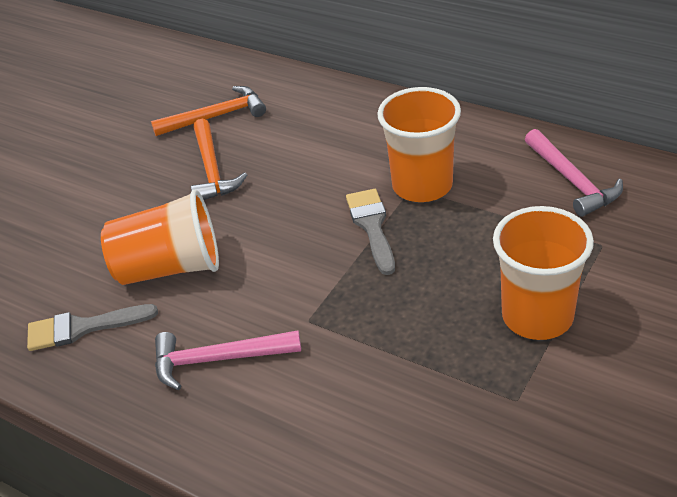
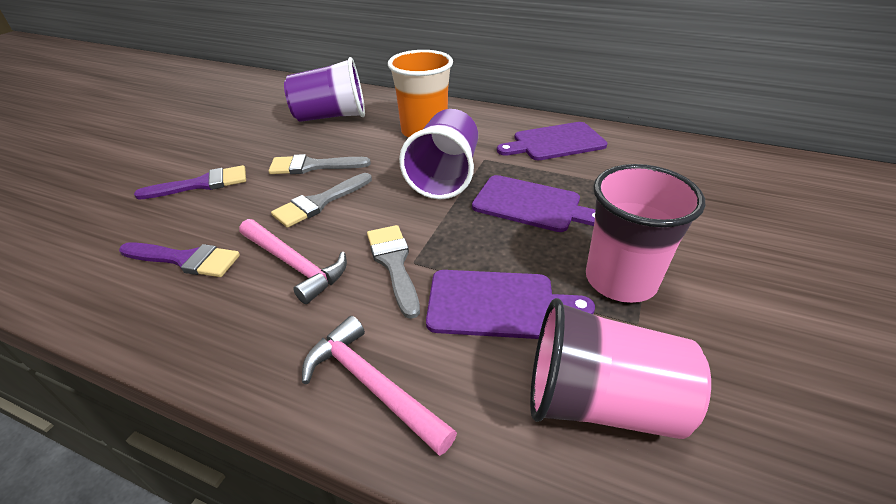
grey brush: [27,304,158,351] [346,189,395,275] = 2 -> [268,154,371,174] [271,173,372,228] [367,225,420,319] = 3
orange cup: [101,190,219,285] [377,87,461,202] [493,206,594,340] = 3 -> [388,50,453,138] = 1
orange hammer: [151,86,266,136] [191,118,247,200] = 2 -> none = 0
pink cup: none = 0 -> [530,298,711,439] [586,164,705,303] = 2
purple brush: none = 0 -> [119,242,240,277] [134,165,246,199] = 2
purple cup: none = 0 -> [284,57,365,122] [399,109,478,199] = 2
purple cutting board: none = 0 -> [426,270,595,339] [472,175,595,232] [497,122,607,160] = 3

